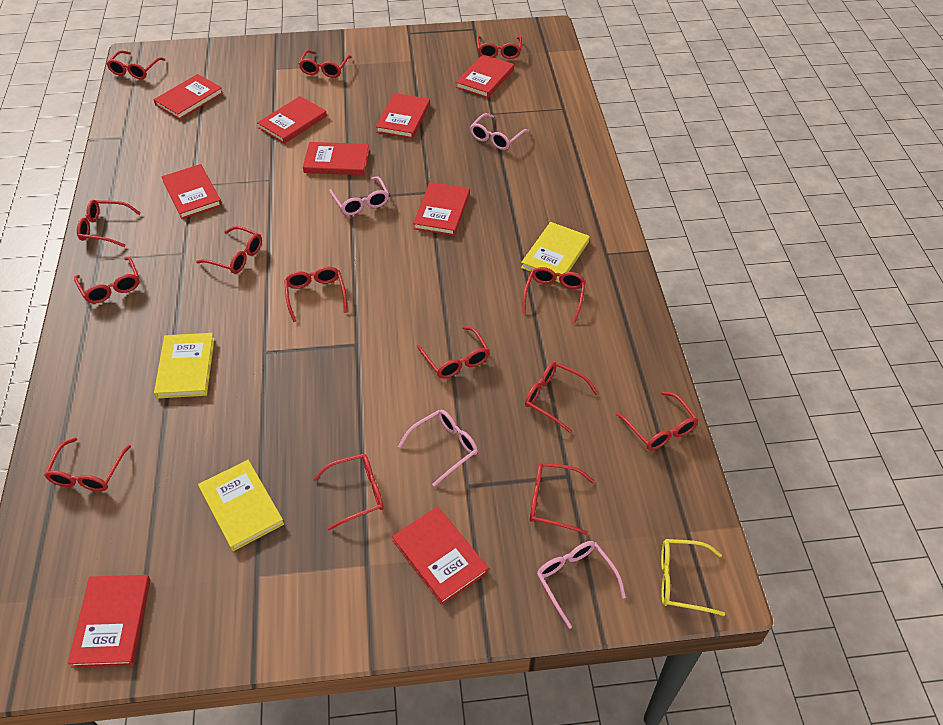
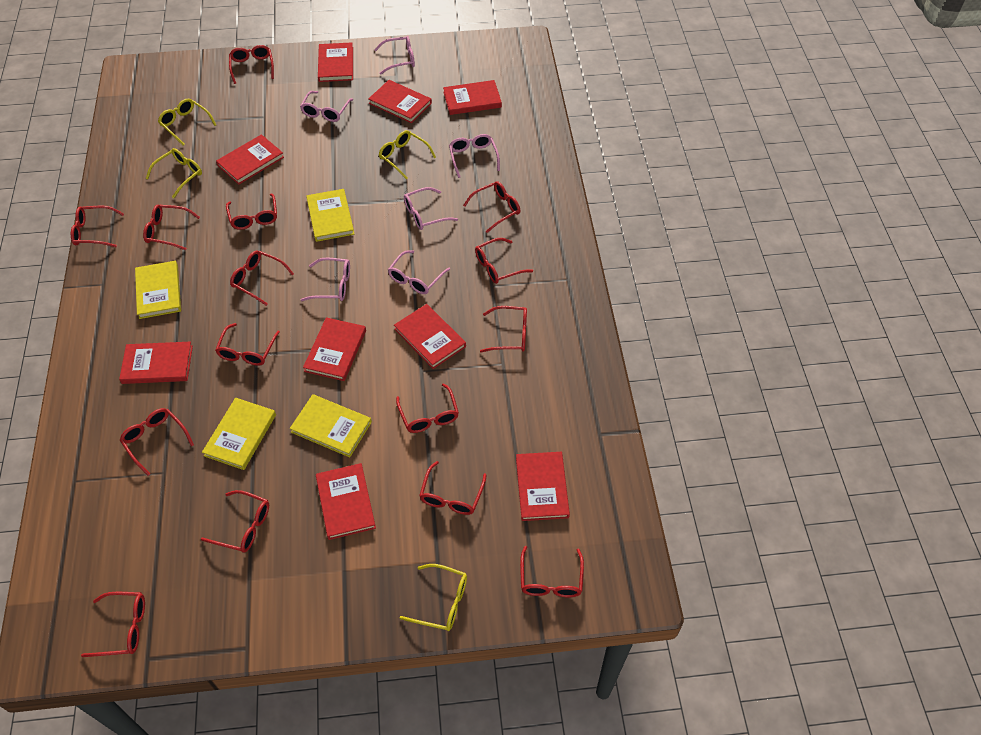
pink glasses: [329,176,389,215] [398,410,478,487] [470,113,529,150] [537,541,626,629] = 4 -> [300,91,353,122] [301,258,350,301] [374,36,415,74] [388,250,450,294] [404,187,458,230] [449,134,500,178] = 6
red glasses: [44,437,131,492] [74,257,139,304] [77,200,141,247] [107,51,166,79] [196,226,262,274] [284,267,347,322] [299,50,352,78] [313,454,384,530] [417,326,490,379] [477,36,522,59] [522,267,586,323] [525,362,598,433] [530,462,594,535] [616,391,698,450] = 14 -> [71,205,124,247] [81,592,145,657] [120,408,194,476] [143,204,200,250] [201,490,269,553] [215,323,280,366] [226,194,277,230] [229,45,274,84] [230,250,294,306] [396,383,459,433] [419,461,486,515] [463,181,520,233] [475,238,533,284] [480,306,527,353] [520,546,584,597] = 15
yellow book: [154,333,215,399] [198,460,284,551] [521,222,590,283] = 3 -> [135,261,181,319] [202,398,276,470] [290,394,372,457] [306,189,354,242] = 4
yellow glasses: [661,539,725,616] = 1 -> [146,148,202,198] [158,99,216,146] [379,130,436,179] [400,564,467,631] = 4

